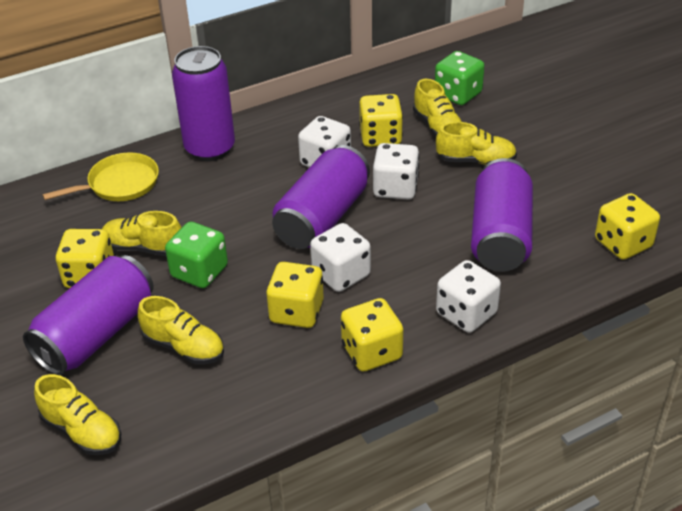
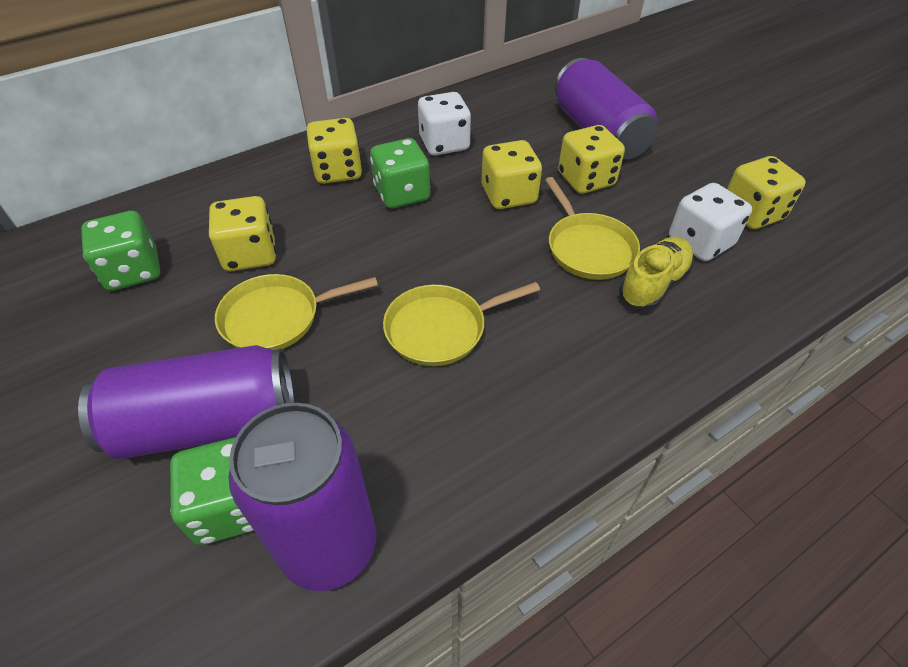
green dice: [165,222,228,288] [435,51,485,105] = 2 -> [81,211,161,291] [170,437,254,545] [370,138,430,209] = 3
purple can: [23,255,154,375] [172,46,235,161] [272,145,370,249] [471,158,533,272] = 4 -> [78,345,294,459] [229,403,376,591] [555,58,658,159] = 3
white dice: [298,116,351,167] [310,223,371,292] [373,143,419,199] [436,260,501,333] = 4 -> [418,92,471,156] [669,183,752,261] = 2
yellow pan: [43,152,159,201] = 1 -> [215,274,378,350] [383,282,540,366] [545,177,640,280] = 3
yellow shoe: [34,374,121,455] [102,211,182,256] [138,296,224,364] [413,79,462,137] [436,122,517,165] = 5 -> [619,237,694,310] = 1

